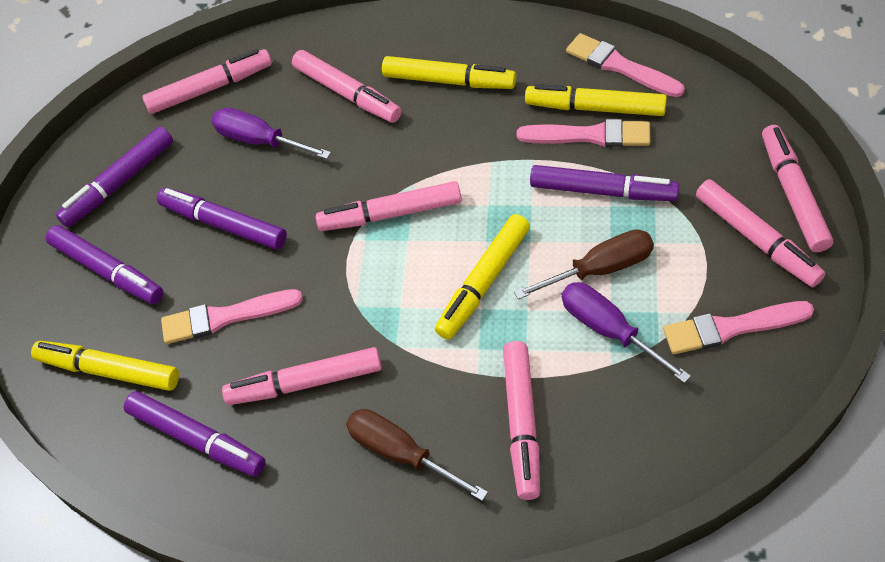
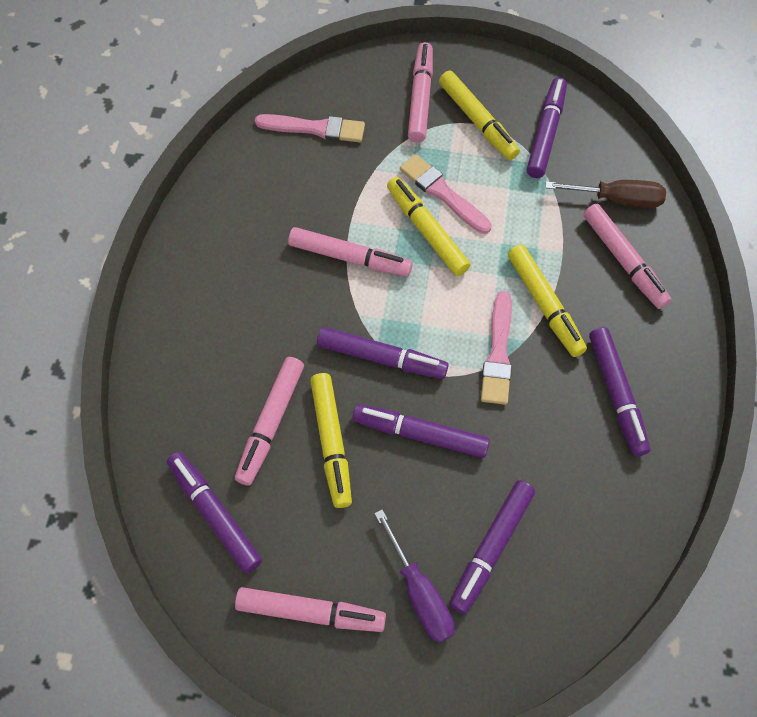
brown screwdriver: [346,409,488,501] [514,229,654,300] = 2 -> [546,180,666,208] = 1
pink brush: [161,289,303,344] [516,119,650,147] [566,33,685,97] [663,301,814,354] = 4 -> [255,114,365,142] [400,154,492,234] [481,291,512,405] = 3
pink marker: [142,49,272,114] [222,347,382,405] [292,50,402,123] [316,181,462,231] [503,341,540,500] [696,179,825,287] [762,125,833,252] = 7 -> [235,357,304,486] [235,587,386,632] [288,227,413,276] [408,42,433,143] [583,204,672,309] = 5
purple marker: [46,225,163,304] [56,126,173,227] [124,391,266,477] [157,188,287,250] [530,165,680,201] = 5 -> [167,452,262,574] [317,327,449,379] [352,404,490,458] [449,480,535,614] [527,77,567,178] [589,327,651,456] = 6
purple screwdriver: [211,108,331,159] [562,282,691,383] = 2 -> [374,509,455,643] = 1

